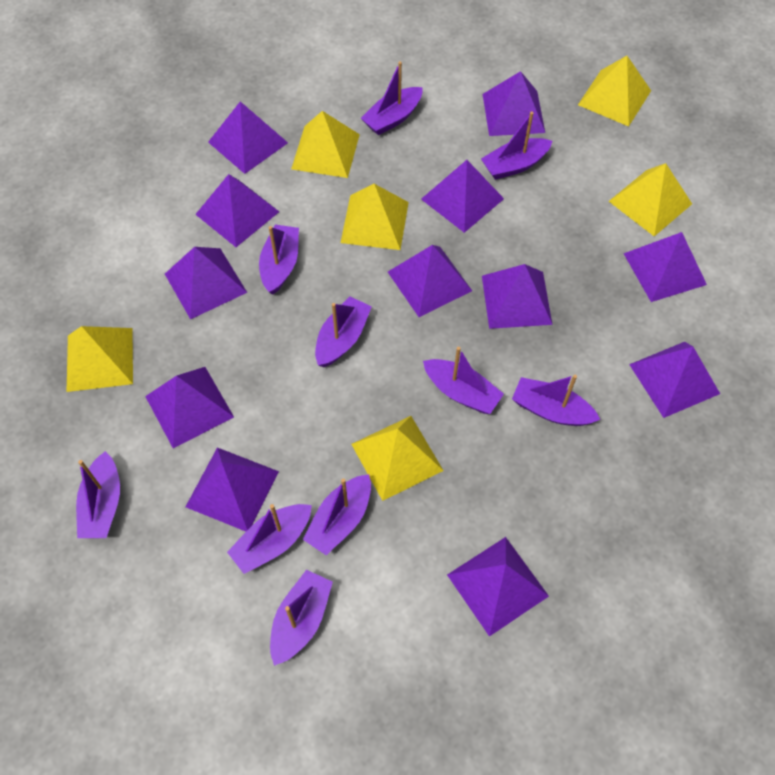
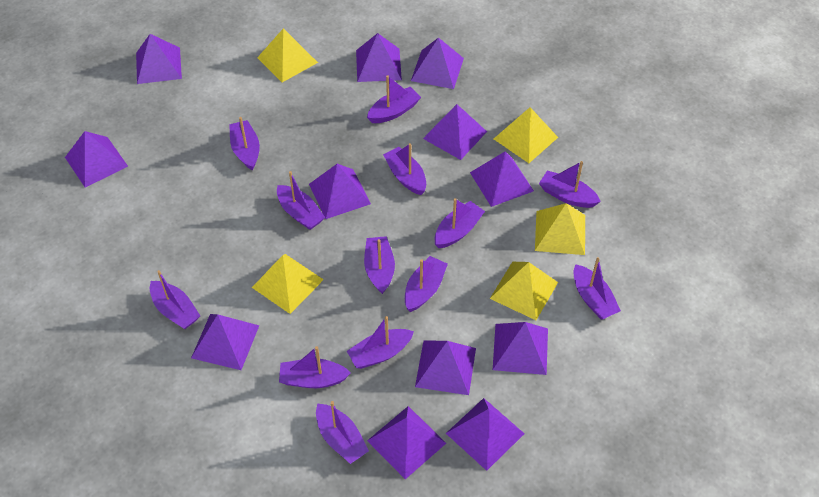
purple boat: [76,451,120,538] [227,504,312,574] [259,225,299,295] [270,570,333,666] [303,474,371,555] [315,296,372,367] [361,61,423,135] [423,347,504,414] [481,111,552,180] [512,375,600,426] = 10 -> [150,270,200,329] [229,117,260,170] [277,171,325,230] [279,346,351,388] [316,401,369,464] [347,316,414,369] [364,236,395,294] [367,75,421,123] [383,143,426,195] [405,256,448,312] [435,198,485,248] [539,161,601,208] [573,257,621,320] = 13
yellow pyramid: [67,326,133,392] [291,111,360,178] [341,184,409,250] [351,416,444,501] [578,56,651,127] [609,163,692,236] = 6 -> [252,254,324,314] [257,28,318,82] [490,262,558,320] [494,107,558,163] [535,203,585,255] = 5

